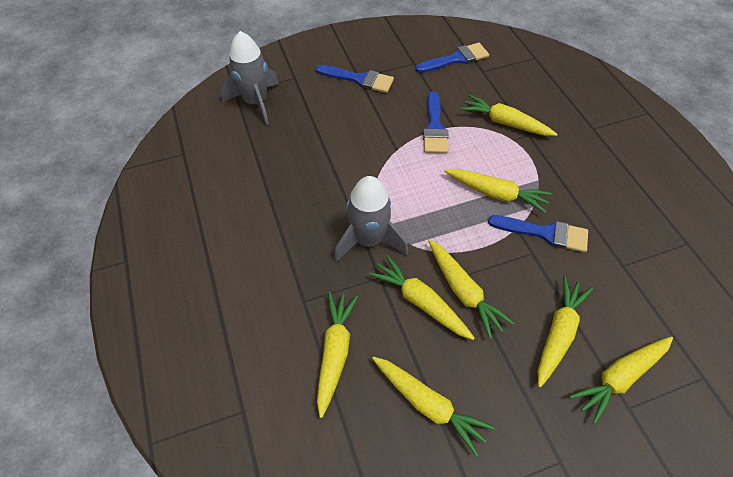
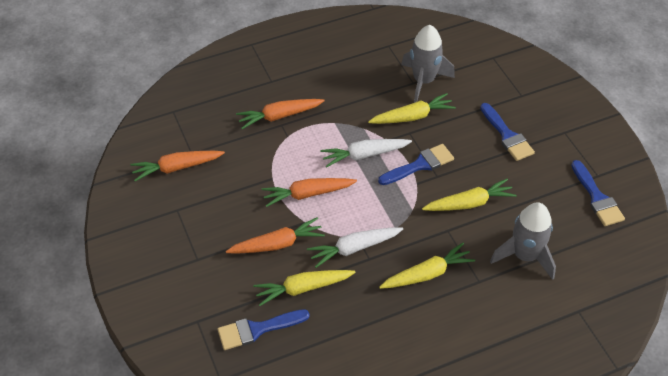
orange carrot: none = 0 -> [130,151,225,181] [226,217,325,254] [236,99,325,129] [262,178,357,207] = 4
white carrot: none = 0 -> [307,227,403,268] [320,139,412,168] = 2
yellow carrot: [317,292,358,418] [369,255,475,340] [372,357,495,457] [428,240,514,339] [444,169,552,213] [460,95,557,136] [538,276,593,388] [569,336,673,425] = 8 -> [253,270,356,306] [368,93,456,124] [379,243,475,289] [422,179,517,211] = 4

